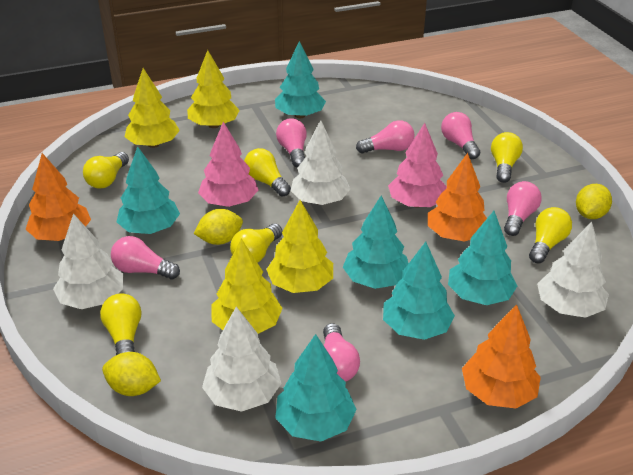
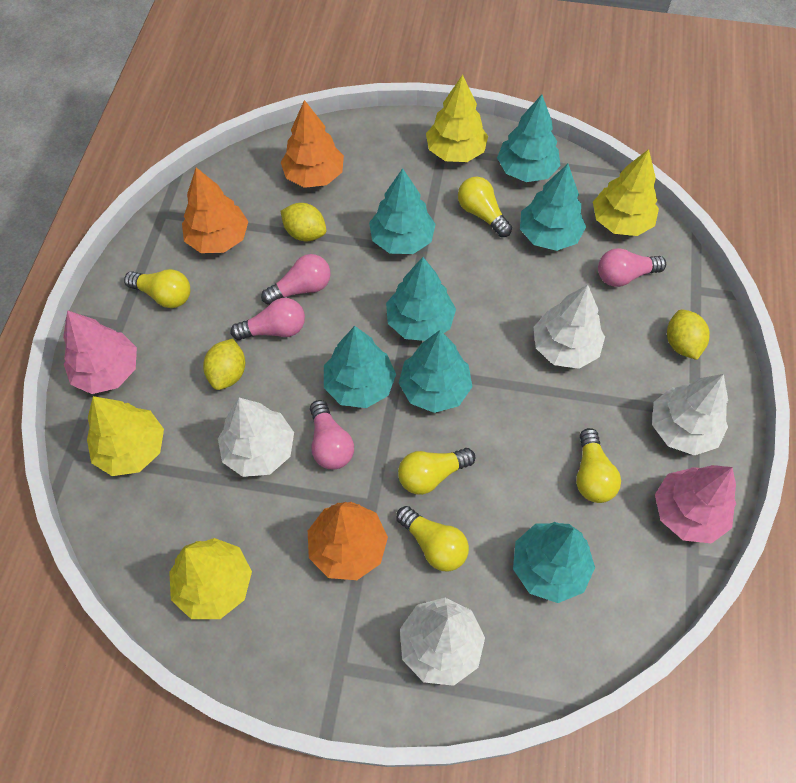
pink light bulb: [111,236,180,279] [276,118,307,167] [323,323,360,382] [356,120,415,153] [441,112,480,159] [504,181,542,236] = 6 -> [231,298,305,340] [261,254,331,305] [310,400,354,469] [598,248,666,287] = 4
turquoise tree: [117,146,180,234] [275,41,326,118] [275,334,357,441] [343,195,409,289] [383,242,455,340] [448,211,517,305] = 6 -> [324,326,396,408] [369,168,436,254] [386,257,456,341] [399,330,472,413] [497,95,561,182] [513,522,595,603] [520,164,586,251] = 7
yellow light bulb: [83,152,129,189] [100,293,142,355] [230,224,282,263] [244,148,291,197] [491,132,523,183] [529,207,572,264] = 6 -> [124,269,190,308] [396,506,469,571] [398,448,475,495] [458,177,512,237] [576,428,621,503] = 5

